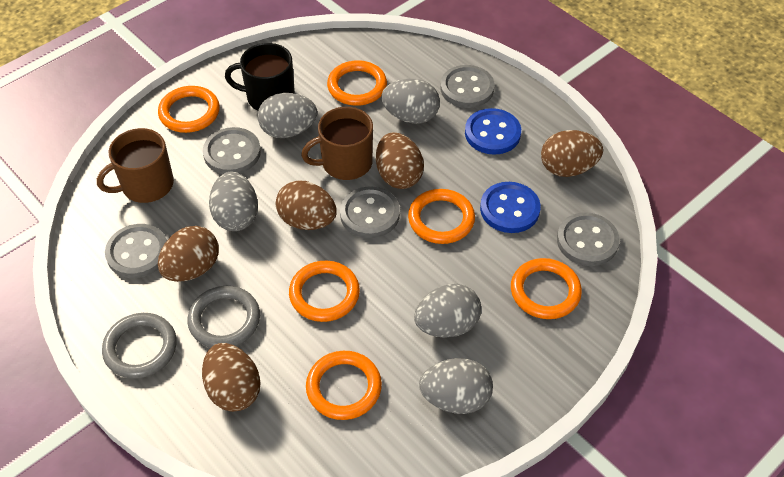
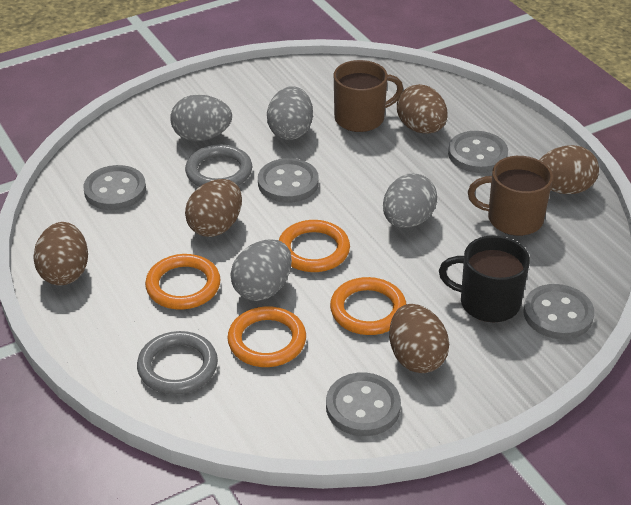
blue button: [465,108,521,155] [480,182,541,233] = 2 -> none = 0
grey egg: [209,172,258,231] [257,93,317,138] [381,79,440,124] [414,284,481,338] [419,358,493,414] = 5 -> [170,95,232,141] [230,239,292,301] [267,86,313,140] [383,174,437,228] = 4
orange ring: [158,86,220,133] [289,261,360,322] [306,351,382,420] [327,60,387,106] [408,189,475,244] [511,258,582,319] = 6 -> [145,254,221,310] [227,306,306,367] [279,220,350,272] [330,277,406,335] = 4

